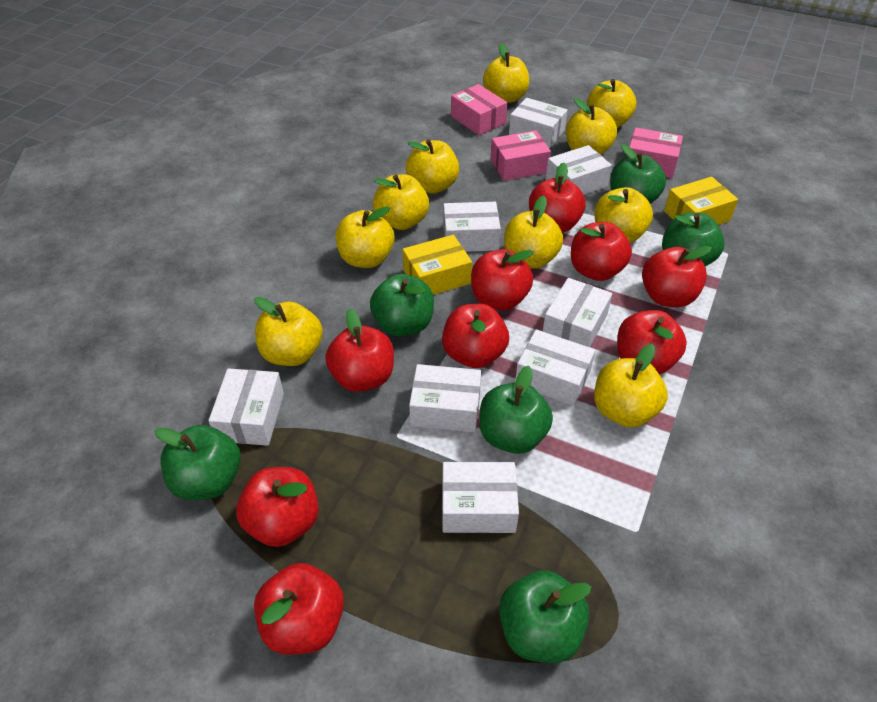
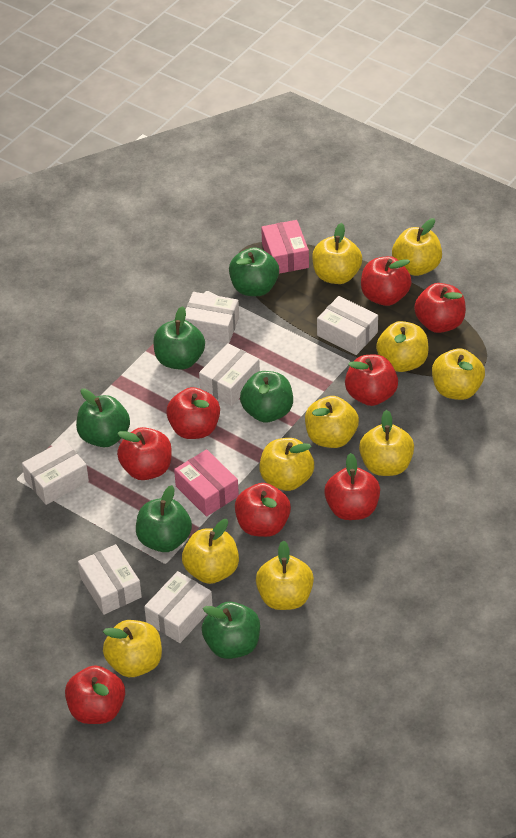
pink box: [451,84,508,135] [491,130,551,181] [627,127,683,178] = 3 -> [174,449,239,517] [261,220,309,274] = 2
red apple: [236,467,319,547] [254,563,344,655] [325,309,394,392] [442,303,509,368] [471,249,534,310] [529,163,586,233] [571,222,632,281] [617,310,687,374] [642,246,712,307] = 9 -> [65,665,125,724] [117,427,172,480] [166,387,220,439] [235,483,291,537] [324,453,380,520] [345,355,398,406] [361,256,412,306] [414,283,466,333] = 8
white box: [208,368,284,446] [409,364,482,432] [442,462,519,533] [443,202,501,252] [509,98,567,148] [515,330,595,406] [543,278,612,347] [546,145,612,195] = 8 -> [22,440,89,505] [78,544,142,615] [144,571,213,643] [185,292,239,344] [199,343,260,406] [317,296,378,355] = 6
yellow box: [403,235,472,295] [664,177,738,225] = 2 -> none = 0

